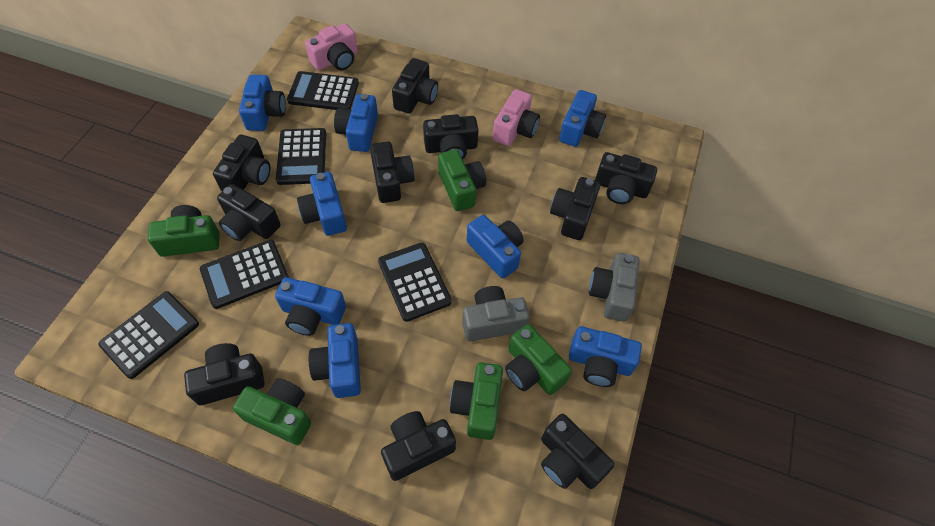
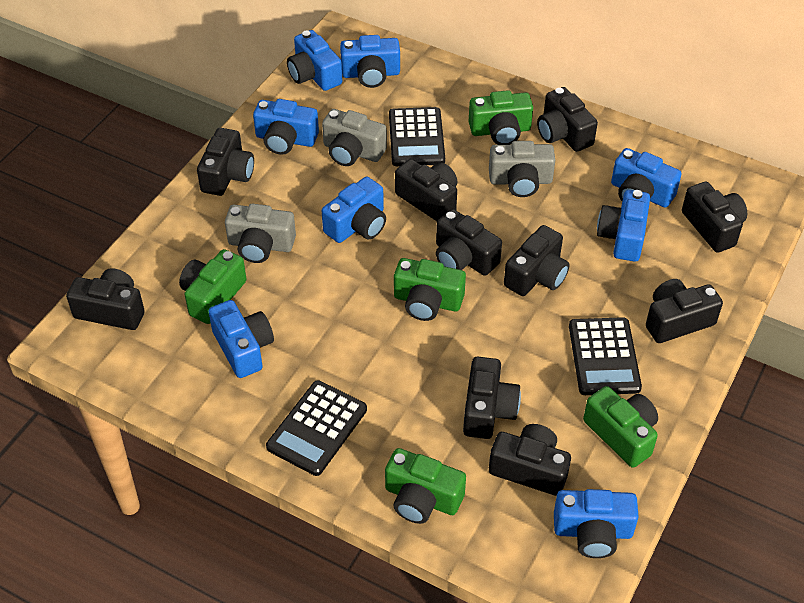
black calculator: [98,291,199,379] [200,240,289,309] [276,128,326,185] [287,71,359,110] [378,242,452,322] = 5 -> [266,380,367,476] [389,107,445,166] [569,317,642,395] = 3
grey camera: [462,286,530,341] [589,253,640,322] = 2 -> [225,204,296,263] [322,109,387,166] [489,141,555,197] = 3
pink camera: [305,23,358,70] [493,89,540,146] = 2 -> none = 0

